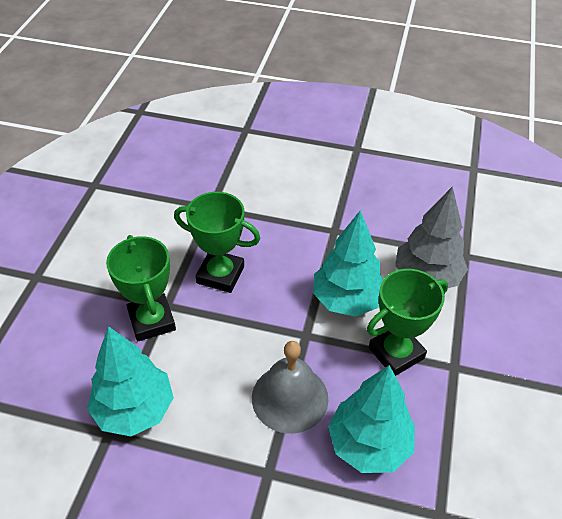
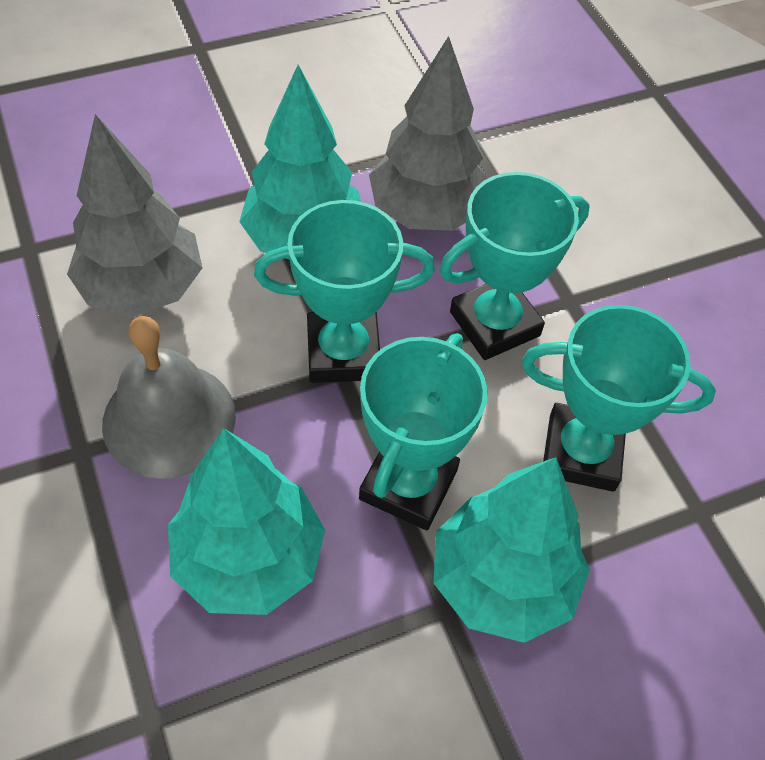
green trophy: [106,235,176,341] [174,192,260,293] [367,269,448,376] = 3 -> none = 0
grey tree: [395,186,468,288] = 1 -> [67,114,202,316] [369,36,488,231] = 2
turquoise trophy: none = 0 -> [254,200,435,383] [359,333,487,530] [439,172,589,360] [522,305,716,492] = 4

